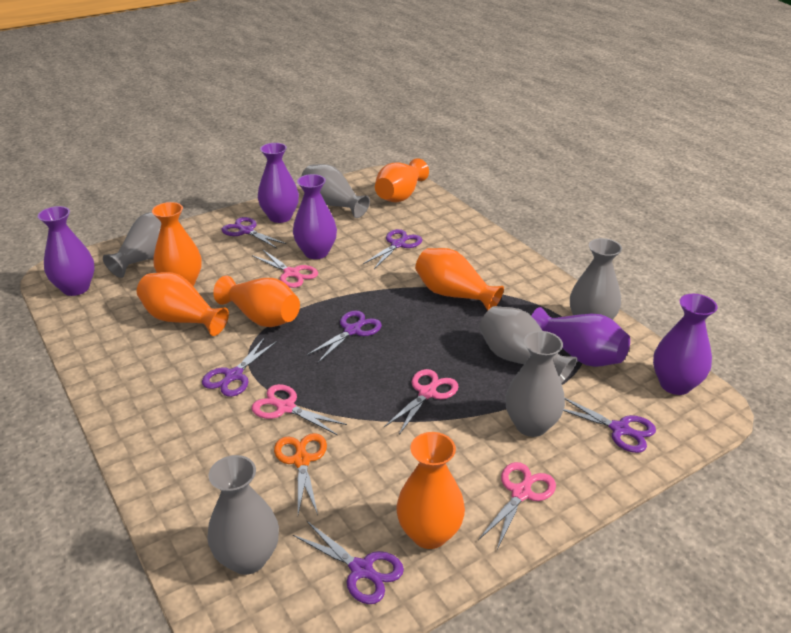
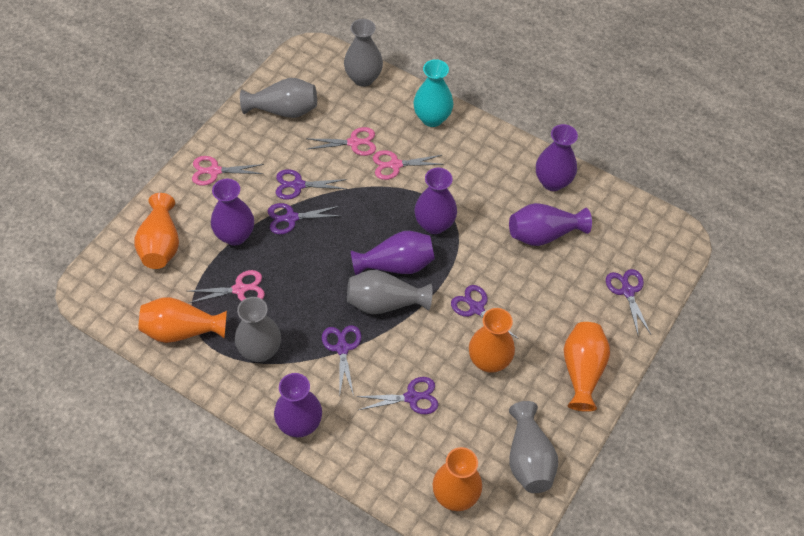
grey vase: [103,212,181,278] [207,455,279,575] [301,164,370,218] [479,306,577,384] [505,331,565,437] [570,238,622,320] = 6 -> [235,297,281,362] [240,78,317,118] [344,19,383,87] [347,270,432,314] [509,401,558,493] = 5
orange scissors: [274,433,327,515] = 1 -> none = 0
orange vase: [137,272,229,336] [152,202,202,286] [213,276,300,327] [375,158,429,202] [396,432,465,549] [415,248,504,311] = 6 -> [134,193,179,269] [139,297,227,343] [433,447,482,511] [469,308,515,373] [564,322,610,412] = 5
purple vase: [38,206,95,296] [258,143,299,223] [293,174,337,259] [531,307,630,367] [653,294,718,395] = 5 -> [211,179,254,246] [274,373,322,437] [351,231,435,275] [415,168,457,234] [509,203,592,246] [536,124,578,191] = 6
turquoise vase: none = 0 -> [413,59,453,127] = 1

